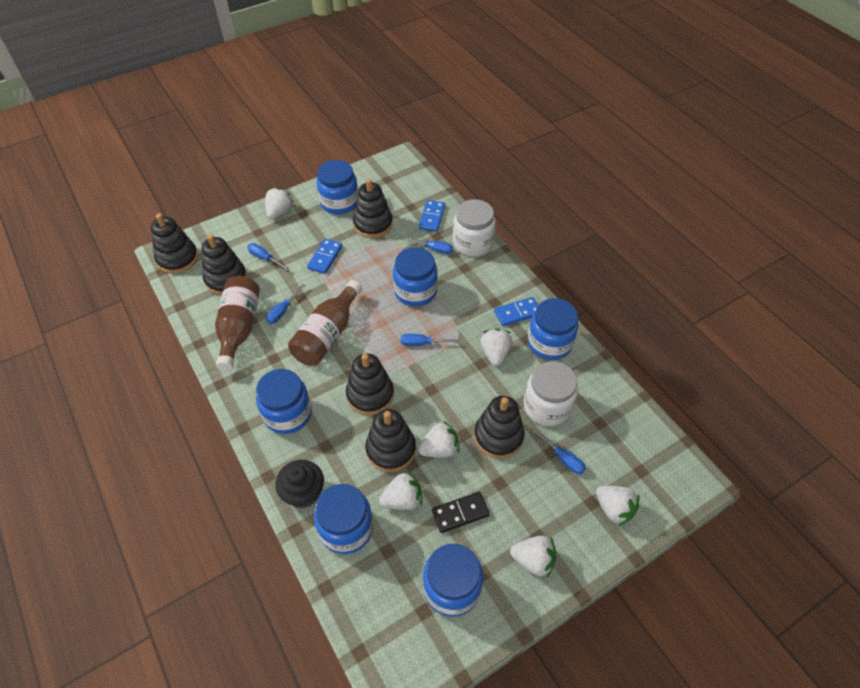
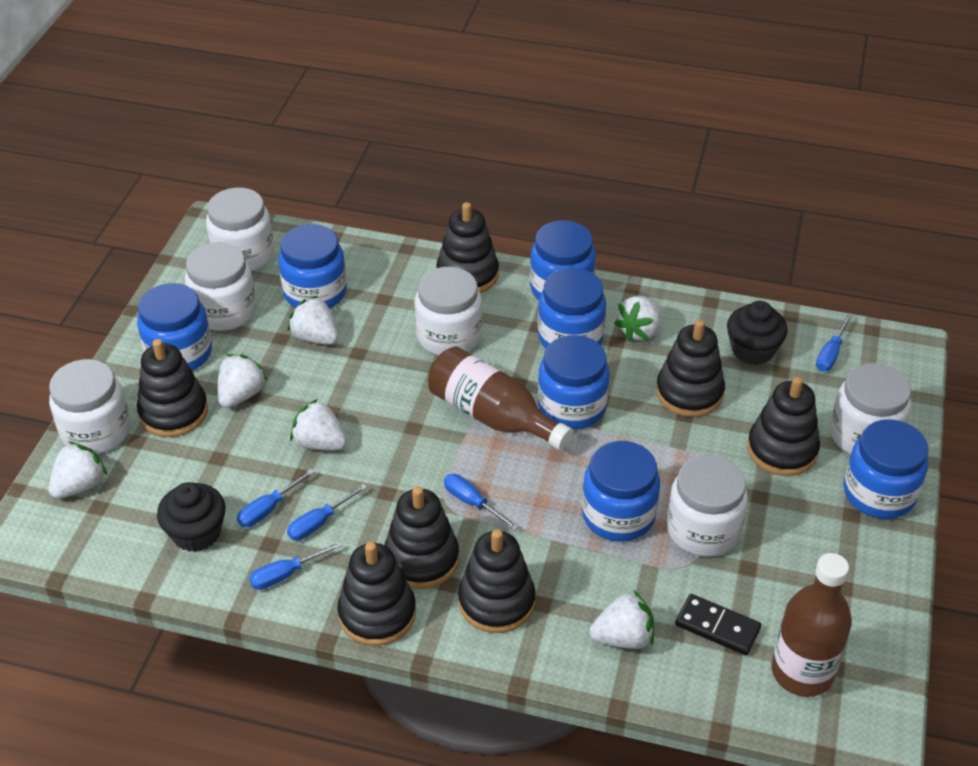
black cupcake: [275,460,324,508] = 1 -> [157,482,226,552] [727,301,788,365] = 2
black stacking toy: [151,213,198,274] [201,234,247,295] [346,353,394,415] [353,179,393,238] [365,409,416,472] [474,396,525,458] = 6 -> [137,339,208,437] [337,542,416,646] [385,486,459,589] [436,202,499,293] [458,529,536,633] [656,319,725,417] [747,377,820,476] = 7
blue domino: [307,239,342,274] [419,200,445,232] [494,297,538,326] = 3 -> none = 0
blue jar: [256,369,312,434] [314,484,373,554] [317,160,358,215] [393,247,438,307] [423,544,483,617] [528,298,578,360] = 6 -> [137,283,212,371] [278,224,347,308] [530,220,596,300] [538,268,606,349] [538,335,610,429] [582,441,660,542] [844,419,928,519] = 7
white jar: [453,199,496,256] [524,361,578,426] = 2 -> [49,359,131,454] [185,242,256,331] [206,188,274,271] [414,267,482,355] [666,455,748,557] [830,363,911,455] = 6

